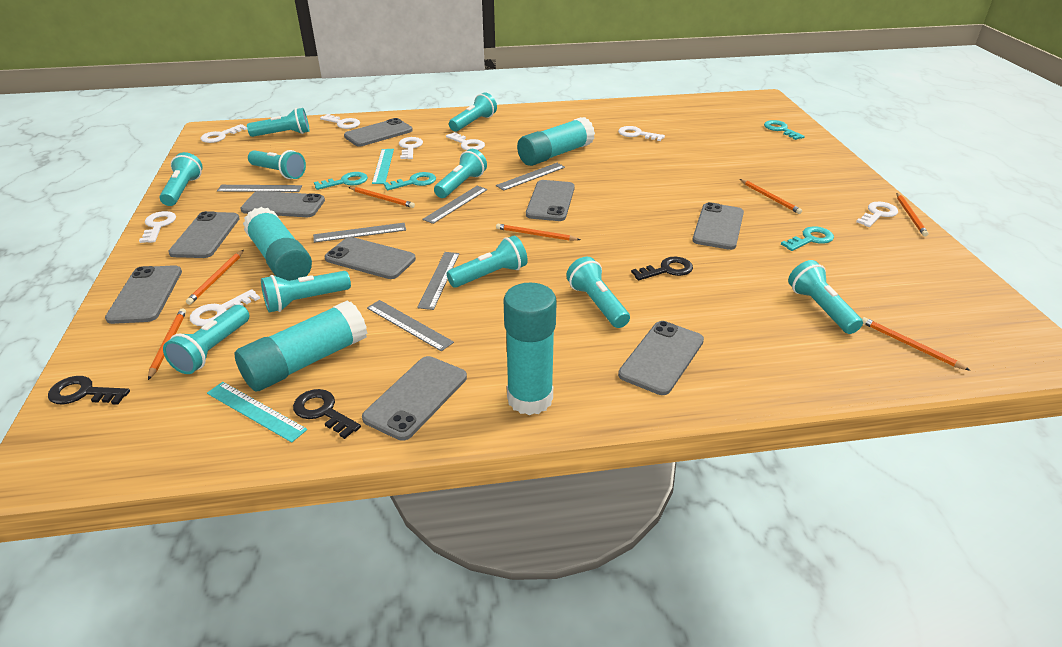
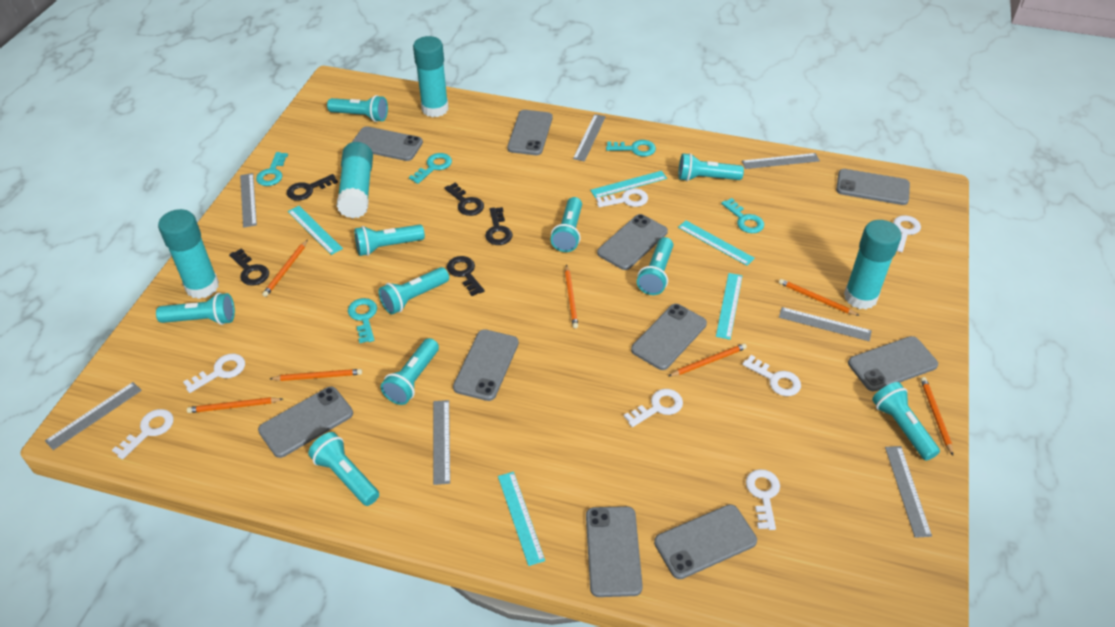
black key: [48,376,130,405] [293,389,361,439] [631,257,693,281] = 3 -> [229,248,269,286] [287,174,338,201] [445,183,484,216] [447,256,485,296] [485,207,513,245] = 5
grey phone: [105,265,182,324] [168,211,240,258] [240,191,325,217] [325,237,416,279] [344,118,413,146] [362,356,467,441] [526,180,575,221] [618,321,704,395] [692,202,744,250] = 9 -> [258,387,353,458] [351,126,423,161] [453,329,519,401] [507,110,552,155] [586,506,643,597] [597,214,668,270] [631,304,707,370] [654,504,757,579] [836,169,910,205] [848,336,938,391] = 10
grey ruler: [217,185,302,192] [313,223,406,243] [367,300,454,351] [417,252,459,310] [422,186,487,224] [496,163,565,191] = 6 -> [45,382,142,450] [240,173,257,228] [433,400,450,485] [573,114,606,162] [742,153,820,169] [779,307,872,341] [885,446,932,538] = 7
turquoise key: [314,172,368,190] [383,172,436,190] [764,120,805,140] [781,226,834,251] = 4 -> [256,152,288,186] [348,298,377,343] [409,153,452,184] [606,140,656,156] [721,198,764,233] = 5
turquoise ruler: [207,382,307,443] [372,149,394,184] = 2 -> [288,206,343,255] [498,472,545,566] [590,171,667,198] [678,220,755,266] [716,273,742,340] = 5
white key: [139,211,176,243] [190,289,260,326] [200,124,247,143] [320,114,360,129] [399,137,423,159] [446,132,485,150] [618,126,665,141] [856,202,898,227] = 8 -> [112,409,174,459] [183,354,245,393] [596,188,648,207] [624,389,683,427] [742,355,801,396] [746,469,780,530] [893,215,921,252] = 7

